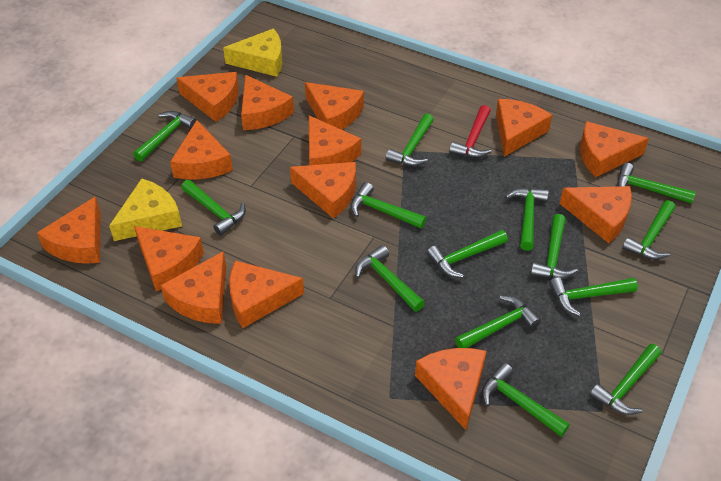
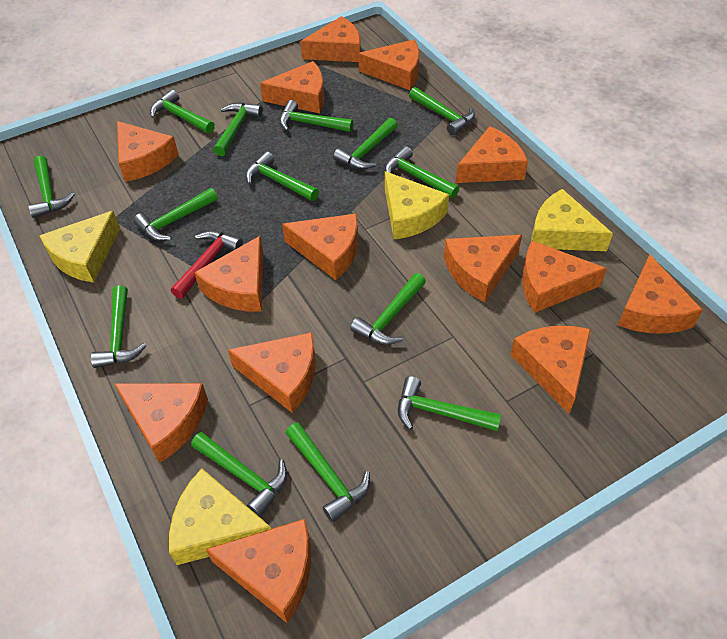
yellow cheese: [109,178,182,241] [223,28,283,77] = 2 -> [39,211,120,283] [169,468,271,565] [385,171,449,239] [531,189,613,251] = 4

